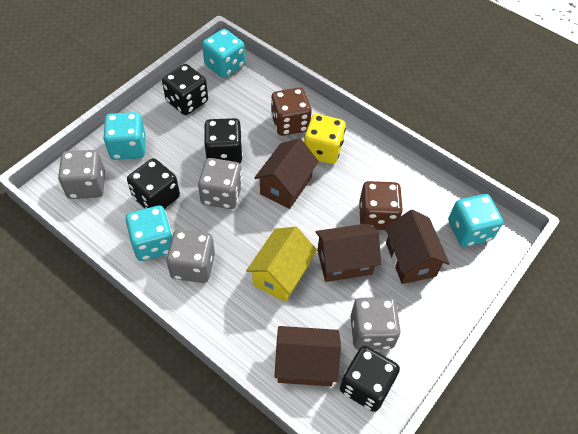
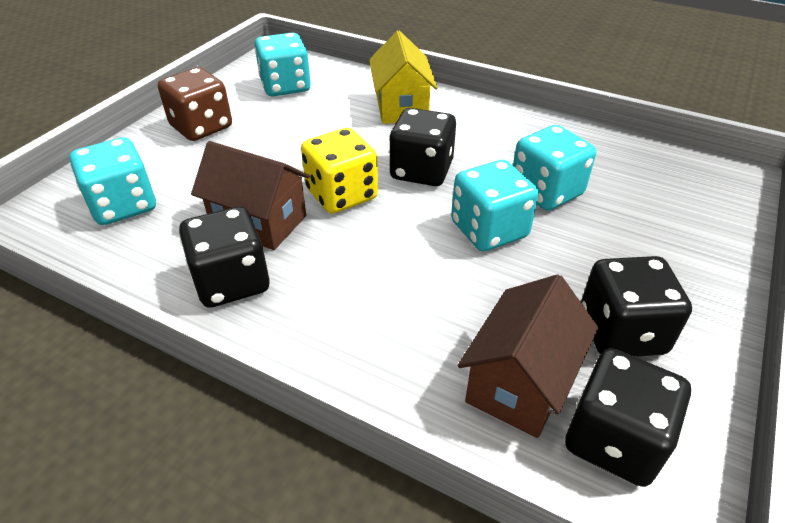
brown dice: [271,87,311,136] [359,181,403,230] = 2 -> [158,67,232,141] = 1
brown house: [254,138,319,209] [274,326,341,386] [316,223,381,282] [385,210,450,284] = 4 -> [191,141,310,250] [458,274,598,438] = 2
grey dice: [58,150,105,199] [166,229,215,283] [198,158,242,209] [350,297,401,350] = 4 -> none = 0

